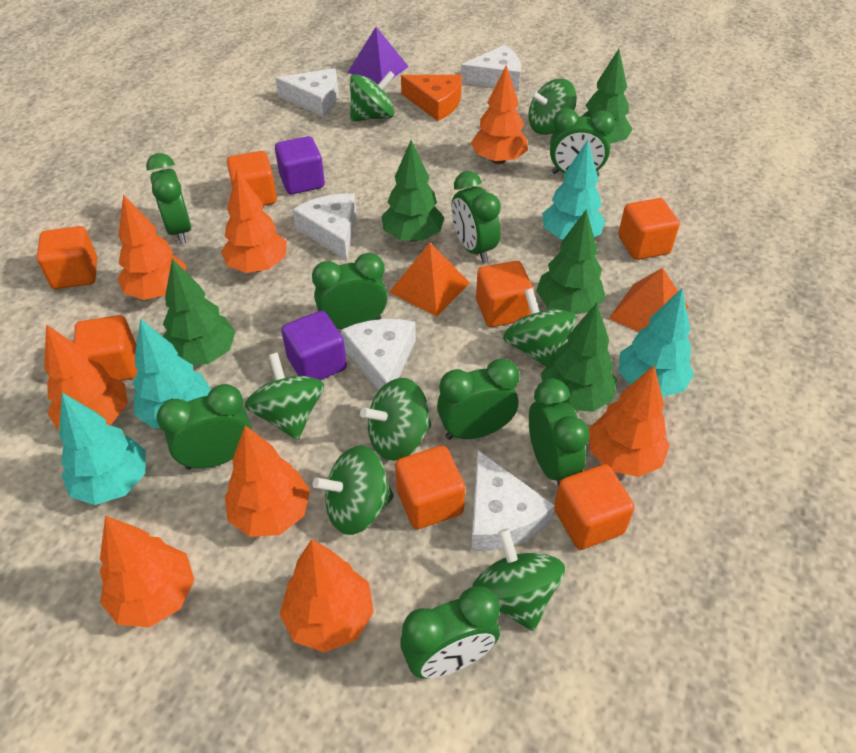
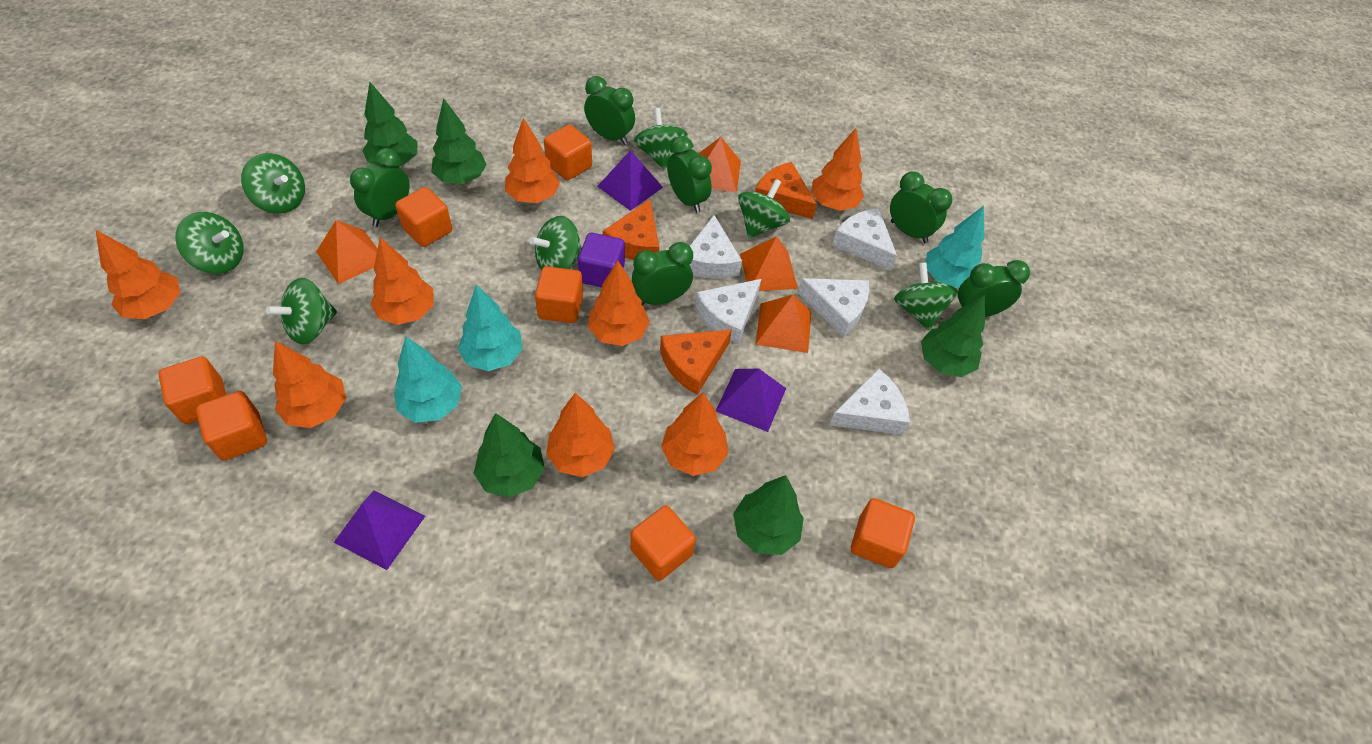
green clock: [146,153,191,244] [157,384,252,470] [312,253,387,329] [400,586,500,679] [437,358,519,440] [451,171,501,263] [529,379,589,487] [550,108,615,176] = 8 -> [350,148,409,227] [584,76,635,145] [632,242,693,305] [667,136,712,213] [890,171,952,243] [958,260,1030,317] = 6
orange cheese: [401,75,462,121] = 1 -> [603,199,659,260] [660,329,732,395] [755,162,817,219] = 3
orange pyramid: [389,243,470,317] [609,268,689,332] = 2 -> [316,220,378,284] [698,137,741,192] [740,236,798,291] [755,295,811,353] = 4
purple cube: [275,136,325,194] [281,311,347,380] = 2 -> [578,233,625,287] = 1
purple pyramid: [347,27,409,84] = 1 -> [334,490,425,570] [597,150,663,211] [716,369,786,432] = 3
turquoise tree: [59,393,146,505] [133,318,211,428] [542,140,606,239] [618,288,694,397] = 4 -> [394,337,462,423] [458,284,523,371] [926,206,984,288] = 3

